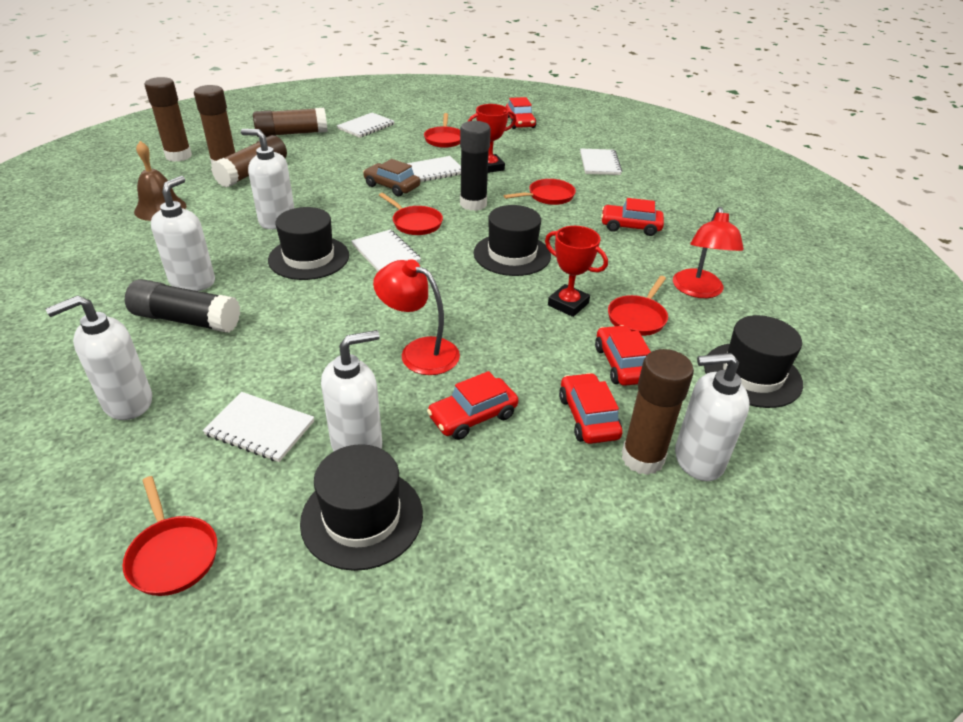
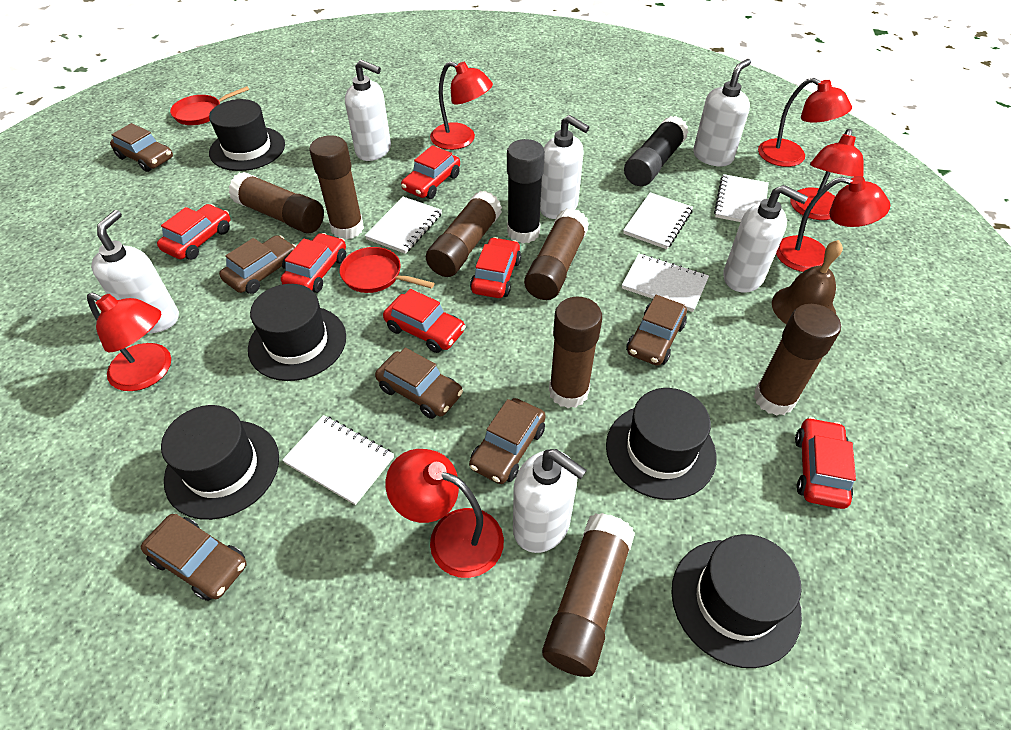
black hat: [268,207,349,280] [300,444,423,571] [474,205,551,276] [704,315,803,408] = 4 -> [161,405,279,520] [209,99,285,171] [248,284,346,381] [606,388,717,500] [671,534,802,668] = 5
brown car: [363,159,420,196] = 1 -> [110,123,173,172] [141,514,247,601] [219,235,296,294] [375,348,463,419] [469,398,546,484] [626,295,687,366] = 6
brown glue stick: [144,77,192,162] [194,85,235,165] [211,135,287,188] [253,108,327,137] [622,349,694,475] = 5 -> [229,172,324,234] [309,135,364,239] [426,191,502,277] [524,208,589,300] [542,513,635,677] [549,297,602,408] [754,304,841,416] = 7
red car: [427,371,518,440] [506,97,537,129] [559,373,623,444] [595,325,651,386] [601,198,664,236] = 5 -> [157,204,230,260] [281,233,346,293] [383,289,466,353] [401,145,460,199] [470,237,521,298] [795,417,856,509] = 6
red lamp: [373,259,460,375] [673,207,744,298] = 2 -> [87,293,171,391] [386,449,504,578] [430,61,493,150] [758,78,852,167] [776,176,890,272] [790,129,864,220] = 6
red pan: [123,476,217,596] [379,193,443,235] [424,113,460,148] [504,179,576,205] [608,276,668,336] = 5 -> [170,86,249,125] [339,247,435,293] = 2
red trophy: [467,104,516,173] [545,226,608,317] = 2 -> none = 0
white soap dispenser: [45,295,152,420] [151,176,215,291] [241,129,294,229] [321,330,382,451] [675,353,750,481] = 5 -> [91,210,179,333] [345,60,391,161] [513,449,587,553] [540,115,589,219] [693,59,751,166] [723,185,808,293] = 6

